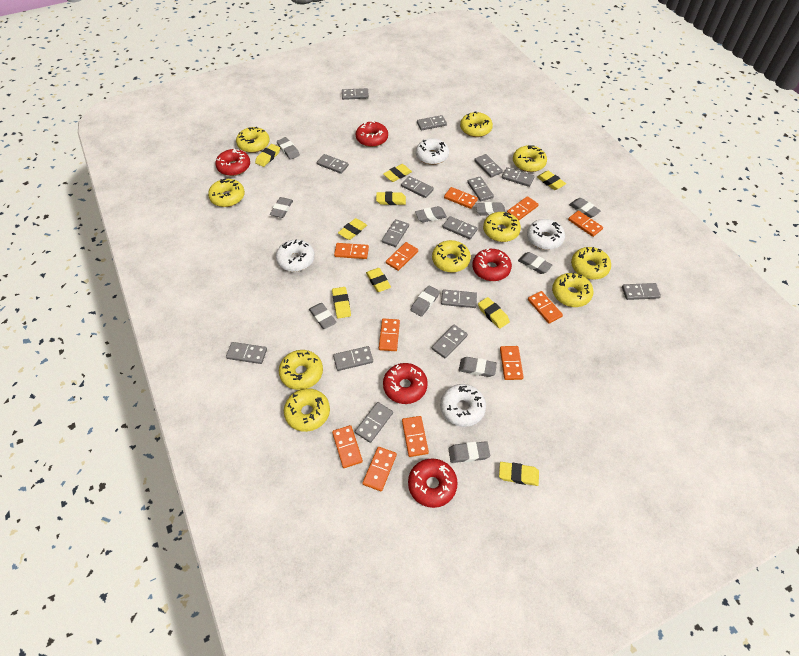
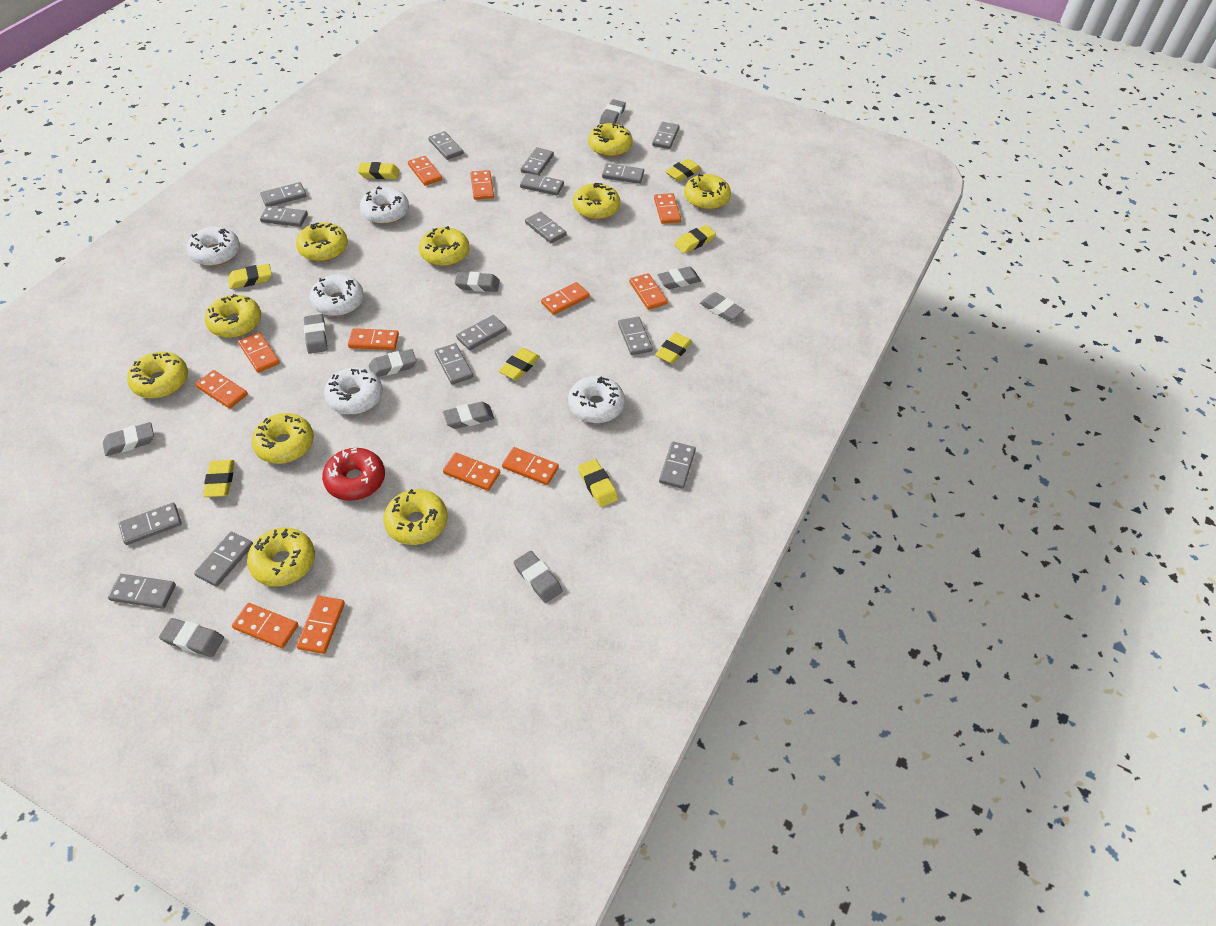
orange domino: [332,425,363,468] [334,243,369,259] [363,447,397,491] [379,318,400,351] [386,242,418,271] [402,416,429,457] [444,187,478,209] [500,346,523,380] [507,196,539,220] [528,291,563,324] [568,211,603,237] = 11 -> [195,370,248,409] [232,603,298,648] [238,332,280,373] [296,596,345,654] [348,328,399,350] [408,156,442,186] [443,452,500,491] [470,170,494,200] [502,447,559,485] [541,282,590,315] [629,273,668,310] [654,193,681,224] = 12
red donut: [215,149,250,176] [356,121,388,147] [383,363,428,404] [408,458,458,508] [472,248,512,281] = 5 -> [322,448,385,501] = 1
white donut: [276,239,315,272] [416,138,449,165] [440,384,486,427] [527,219,565,250] = 4 -> [187,227,240,266] [309,274,364,316] [324,367,383,415] [360,186,409,224] [568,376,625,423] = 5
yellow eraser: [255,144,280,167] [332,287,351,319] [338,218,367,240] [366,268,391,292] [376,192,406,205] [383,164,412,182] [478,297,510,329] [499,462,539,486] [537,171,566,190] = 9 -> [203,460,234,497] [228,264,272,289] [358,162,399,179] [499,348,540,380] [578,459,618,507] [655,332,692,364] [665,159,701,182] [674,225,716,253] = 8

